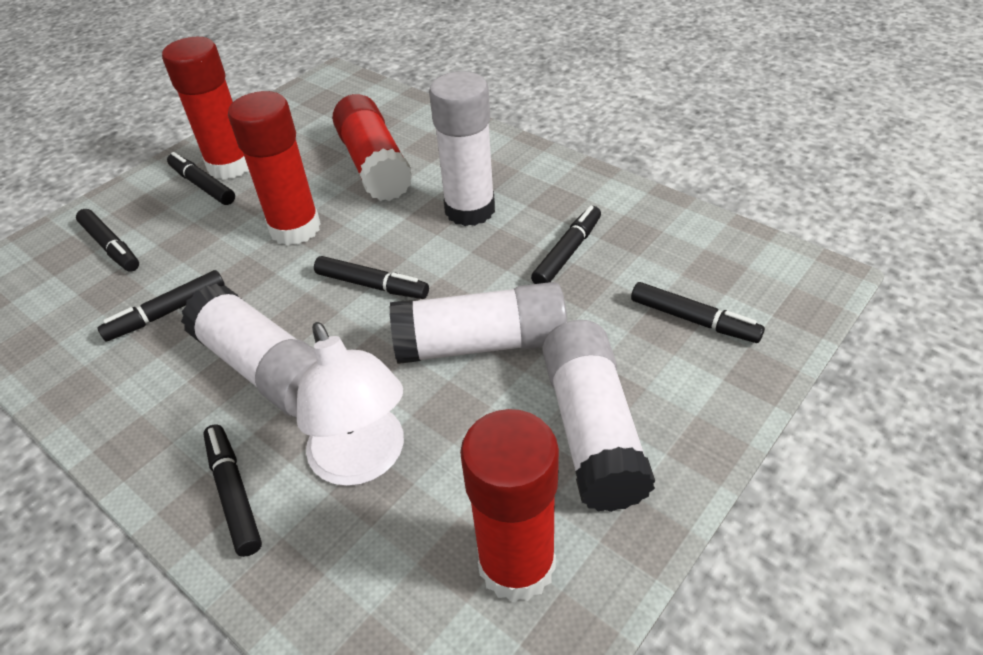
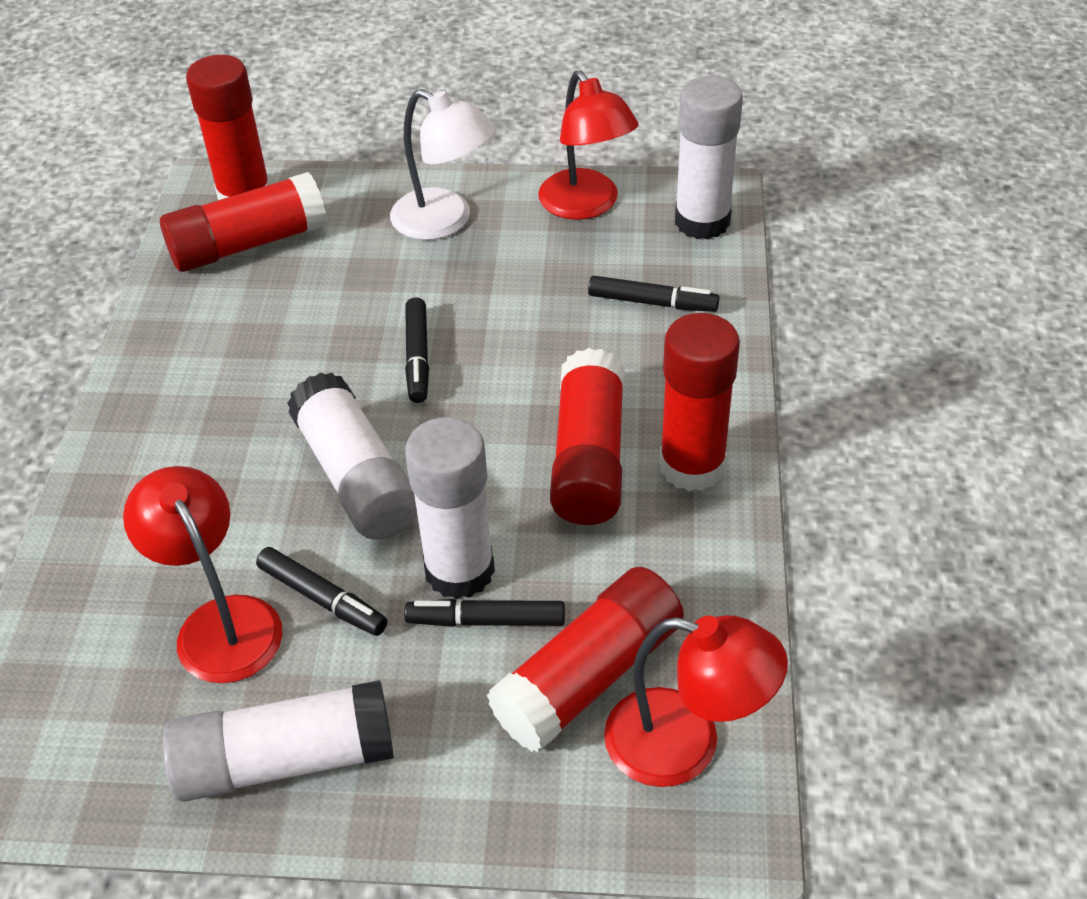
black marker: [76,209,139,272] [97,270,225,341] [167,152,235,205] [203,425,262,557] [314,256,429,299] [531,205,601,284] [631,282,765,343] = 7 -> [256,547,387,636] [404,599,565,627] [405,297,429,403] [588,276,719,312] = 4
red glue stick: [162,37,249,180] [228,91,321,245] [333,94,413,201] [460,409,559,602] = 4 -> [160,172,327,272] [186,55,270,200] [487,567,684,753] [550,348,625,525] [659,313,740,491] = 5
red lamp: none = 0 -> [123,466,283,683] [538,70,639,220] [604,615,788,787] = 3

